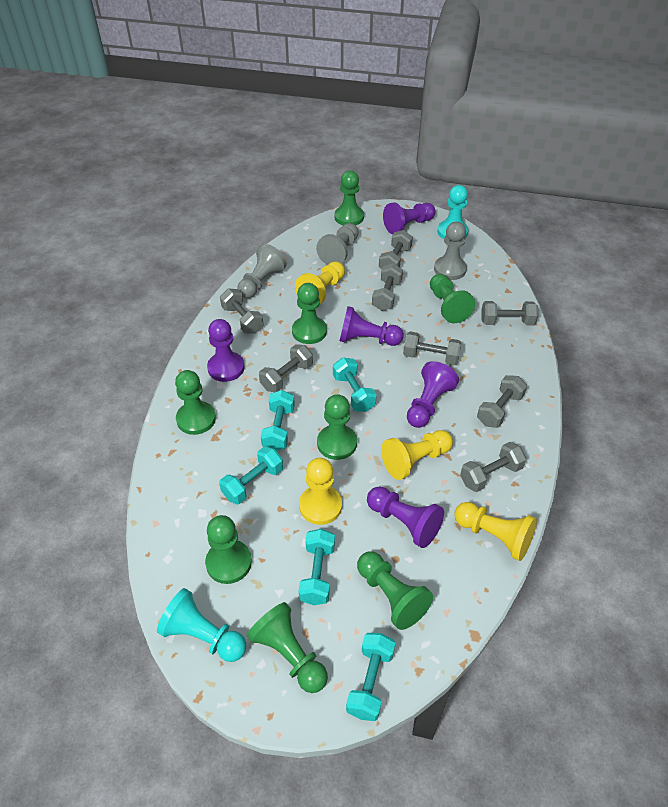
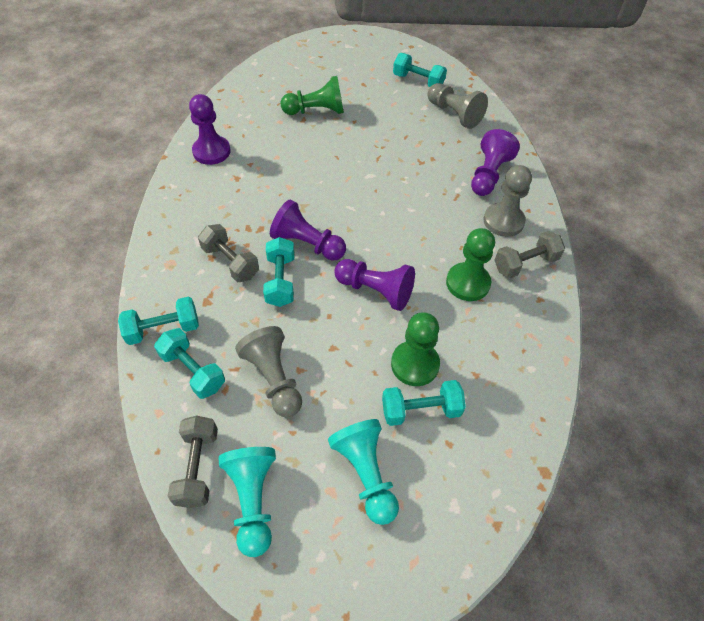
green pawn: [175,370,216,435] [205,515,252,584] [247,602,328,693] [292,283,327,344] [317,394,357,460] [334,171,364,225] [357,551,433,630] [430,274,476,323] = 8 -> [280,76,344,115] [391,312,440,386] [446,228,495,301] = 3
grey dumbbell: [220,288,264,334] [259,344,313,392] [372,263,403,311] [379,230,413,269] [403,331,462,365] [460,442,526,492] [477,375,527,428] [481,301,538,325] = 8 -> [167,415,218,508] [198,224,259,282] [494,231,565,278] = 3
purple pawn: [207,319,245,382] [340,306,404,346] [367,486,444,548] [383,203,436,234] [407,361,459,428] = 5 -> [189,94,231,165] [270,200,346,261] [334,259,415,311] [471,129,520,196] = 4
yellow pawn: [295,261,345,304] [299,458,342,525] [381,430,453,480] [454,502,537,561] = 4 -> none = 0

